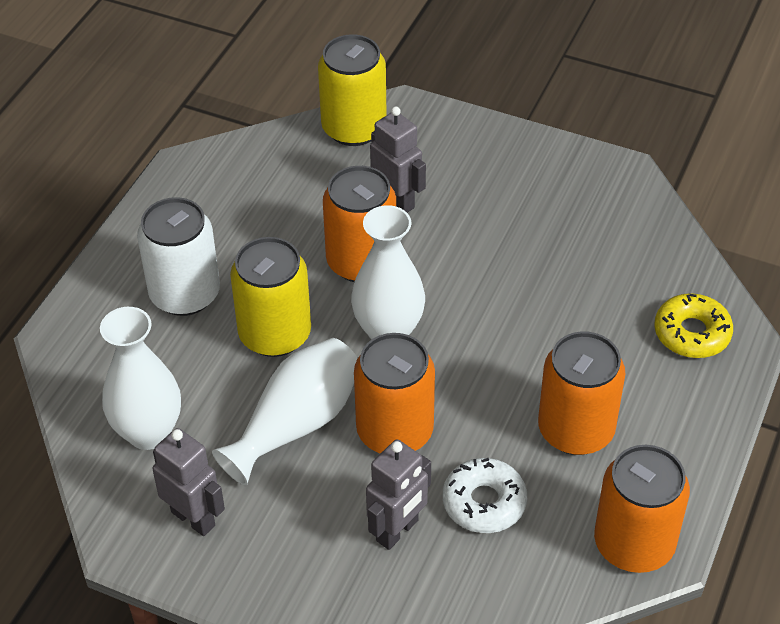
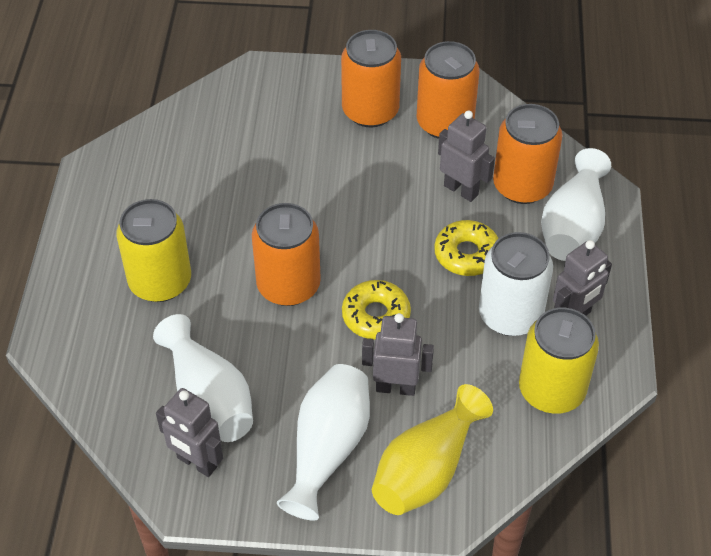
grey robot: [153,428,225,536] [366,439,431,550] [370,106,426,213] = 3 -> [156,388,223,477] [362,313,434,396] [438,110,495,202] [553,240,612,316] = 4
white donut: [443,458,527,533] = 1 -> none = 0
yellow donut: [654,293,733,358] = 1 -> [342,280,411,340] [434,220,499,276] = 2
yellow vase: none = 0 -> [372,384,493,515] = 1

